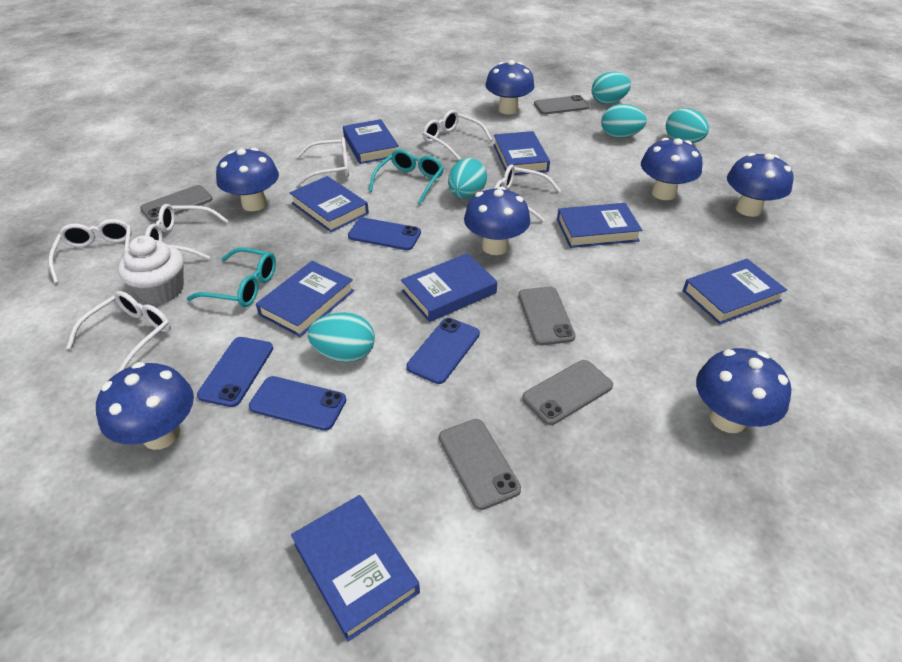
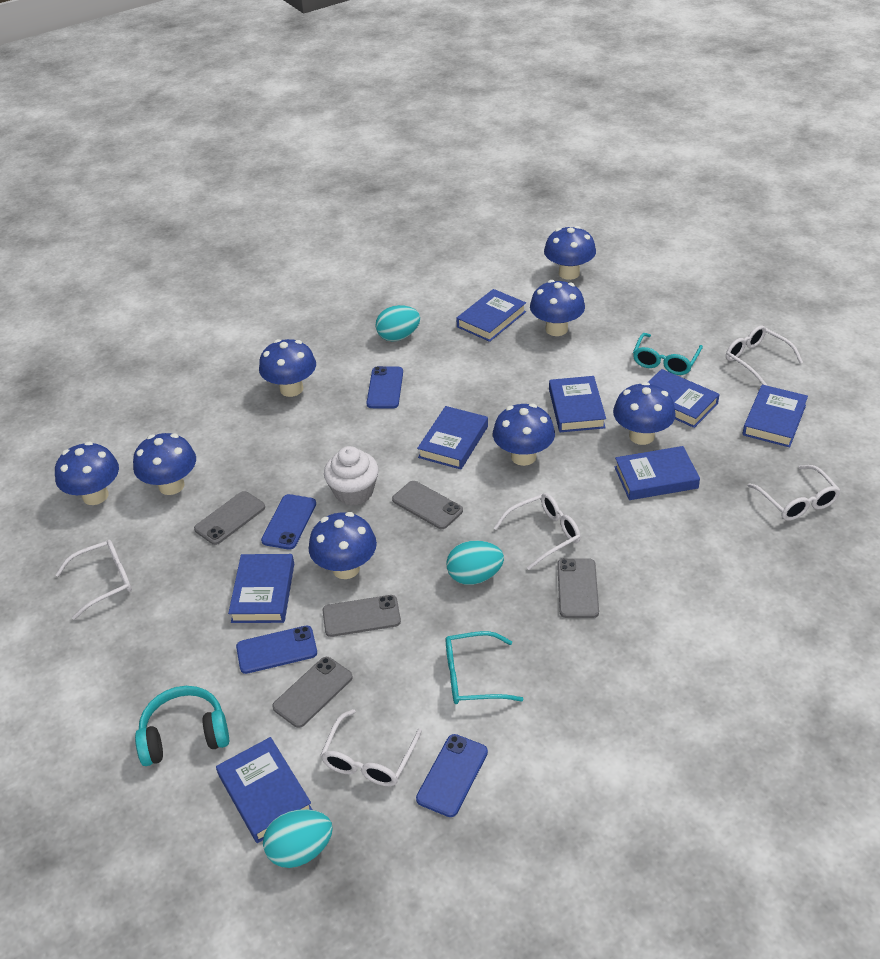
blue mushroom: [96,362,194,450] [216,148,279,211] [464,186,530,255] [485,60,534,114] [641,138,702,200] [696,348,791,433] [727,153,794,217] = 7 -> [55,442,119,505] [133,433,196,495] [259,339,316,397] [309,512,377,579] [493,404,555,466] [530,280,585,336] [544,226,596,280] [613,382,676,445] = 8
turquoise egg: [308,312,375,363] [448,158,487,199] [592,72,631,104] [601,104,647,138] [666,108,709,143] = 5 -> [263,809,333,868] [376,305,420,342] [446,541,504,585] = 3
turquoise headphones: none = 0 -> [135,686,229,766] = 1
white glasses: [49,219,132,283] [66,291,171,374] [145,204,229,260] [296,137,349,186] [422,110,492,160] [494,164,561,222] = 6 -> [55,540,132,620] [321,709,422,786] [494,493,581,570] [726,325,803,386] [748,465,841,521] = 5

